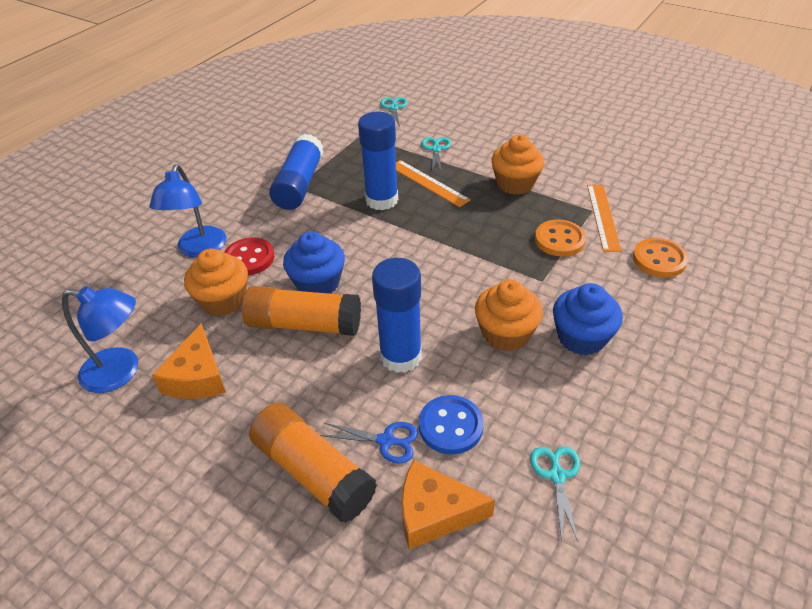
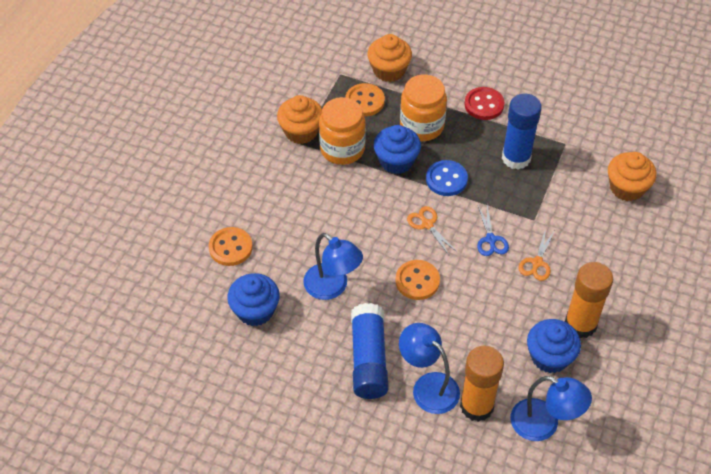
blue cupcake: [283,231,345,294] [553,283,623,356] = 2 -> [227,273,280,326] [374,125,421,174] [527,319,581,373] = 3
blue glue stick: [269,134,324,210] [358,112,398,210] [372,258,422,373] = 3 -> [351,303,388,399] [502,93,542,170] = 2
blue lamp: [62,286,138,393] [149,164,226,258] = 2 -> [303,233,363,300] [399,323,460,414] [510,376,592,441] = 3
orange button: [535,220,586,257] [633,238,688,278] = 2 -> [209,227,253,266] [345,83,385,116] [396,260,440,300] = 3
orange cheese: [151,323,226,399] [402,460,495,550] = 2 -> none = 0
orange jar: none = 0 -> [319,97,366,165] [400,75,447,141] = 2
orange ruler: [396,160,471,207] [587,185,622,252] = 2 -> none = 0
orange scissors: none = 0 -> [407,206,457,255] [519,228,554,281] = 2
turquoise scissors: [380,97,408,127] [421,137,451,171] [530,446,580,543] = 3 -> none = 0

